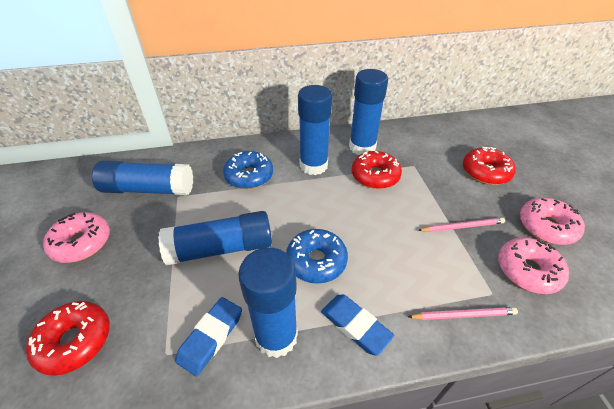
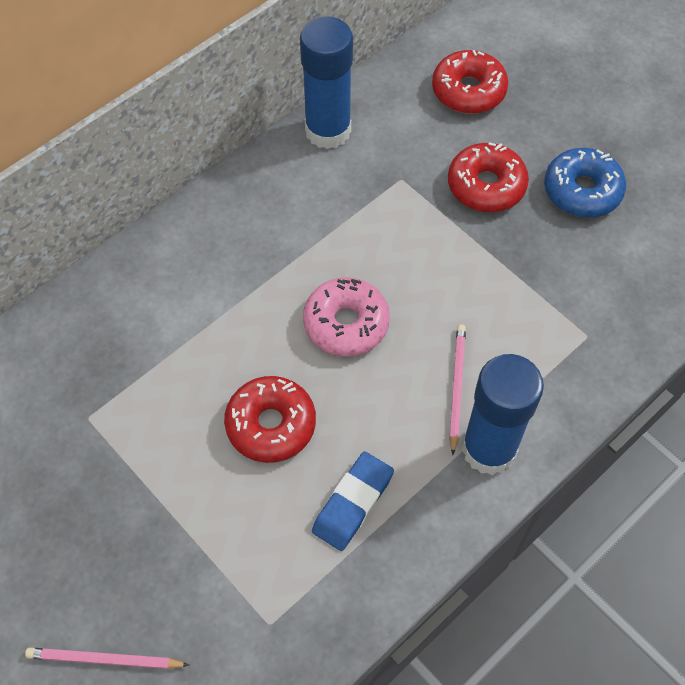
blue donut: [223,151,273,189] [286,229,348,284] = 2 -> [544,148,626,218] = 1
blue eraser: [175,297,242,376] [321,295,394,356] = 2 -> [312,451,394,551] = 1
blue glue stick: [92,160,193,195] [158,211,272,265] [238,248,298,358] [298,85,332,175] [349,69,388,155] = 5 -> [300,17,353,149] [462,354,544,475] = 2
pink donut: [43,212,110,263] [498,237,569,294] [520,198,585,245] = 3 -> [303,277,390,357] = 1

